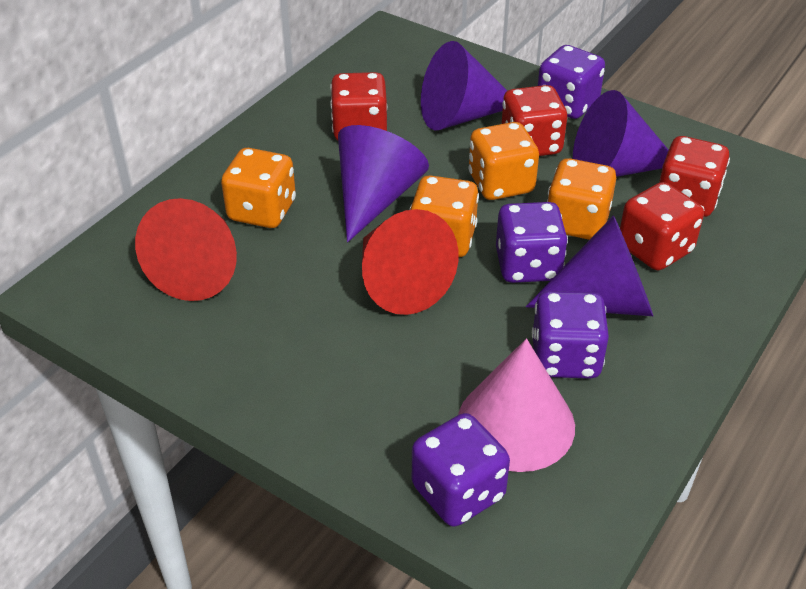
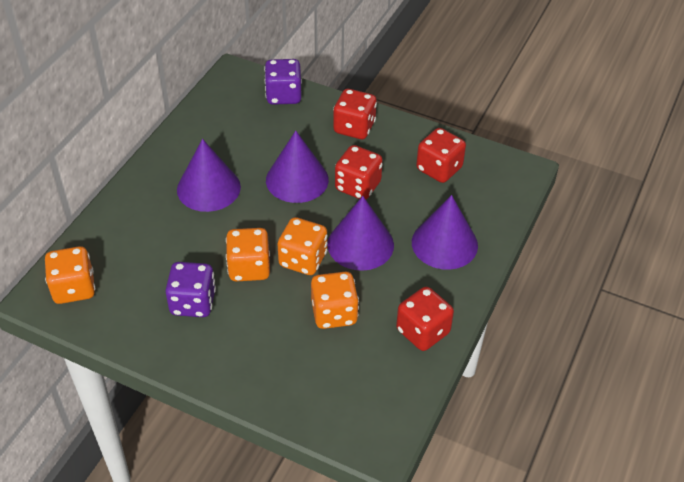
pink cone: [458,339,575,472] = 1 -> none = 0
purple dice: [412,413,510,527] [496,202,568,283] [532,291,609,379] [538,45,605,119] = 4 -> [165,262,216,317] [264,59,302,105] = 2
red cone: [135,198,237,301] [362,209,459,315] = 2 -> none = 0

